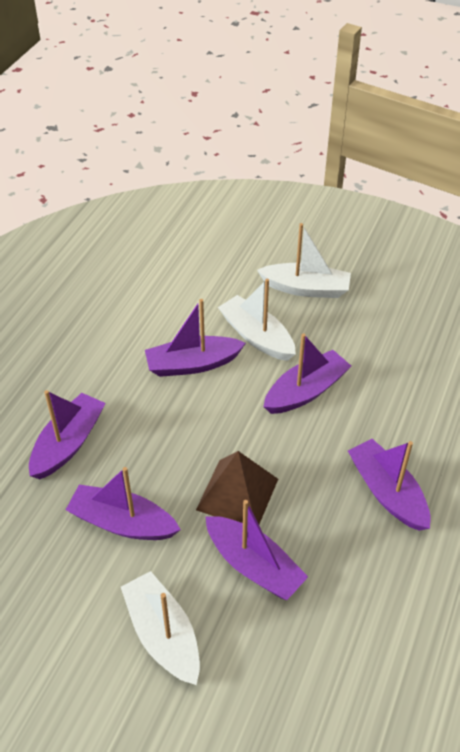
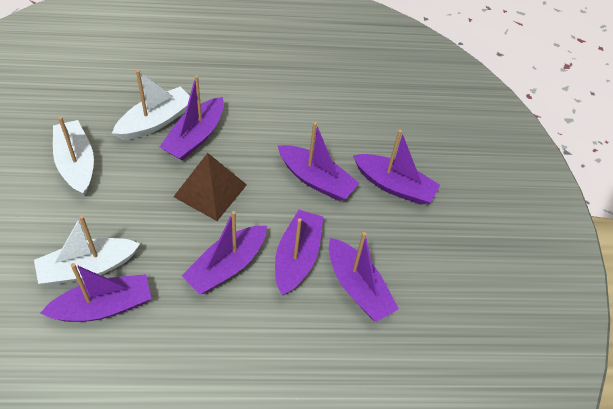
purple boat: [29,390,106,479] [66,467,181,540] [145,299,246,377] [205,500,308,600] [263,334,351,414] [348,439,431,531] = 6 -> [41,263,152,322] [160,75,224,160] [182,211,267,294] [275,210,324,295] [278,122,359,201] [329,232,399,322] [353,129,440,205] = 7

